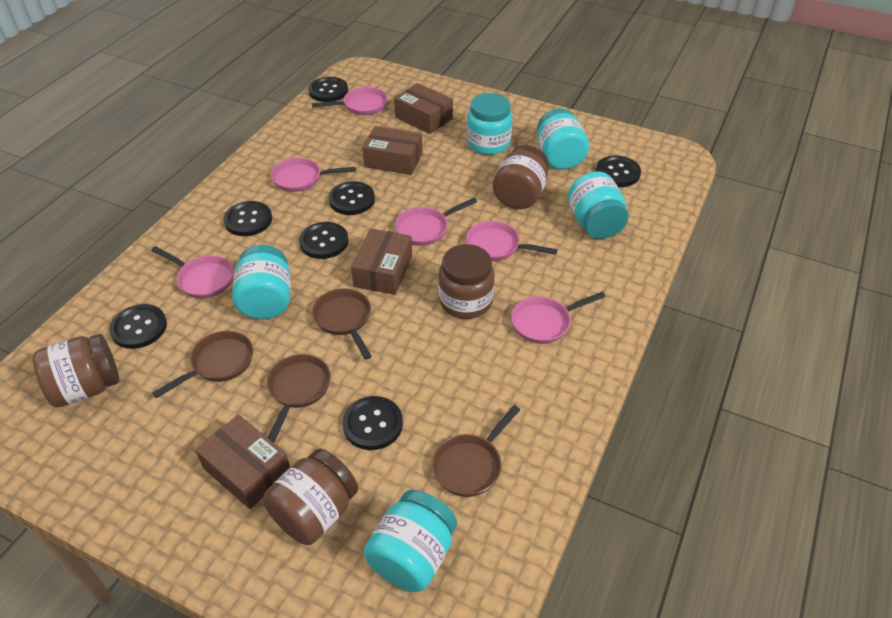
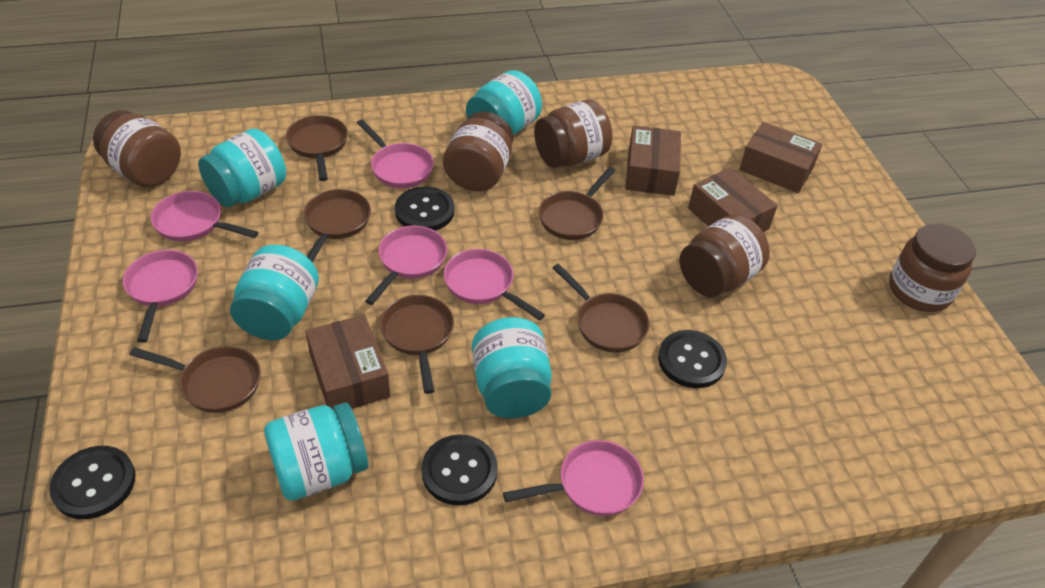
black button: [109,304,167,349] [224,201,272,236] [299,222,348,259] [308,77,348,102] [328,181,375,215] [343,396,403,450] [596,156,641,187] = 7 -> [49,446,136,519] [395,186,455,231] [421,435,498,505] [658,330,727,388] = 4
brown jar: [33,334,119,407] [263,449,358,545] [438,244,495,319] [493,145,549,209] = 4 -> [93,110,181,188] [443,112,513,192] [534,100,612,168] [680,214,770,297] [889,224,976,312] = 5
brown pan: [153,331,253,398] [267,354,331,443] [312,288,372,360] [432,405,520,497] = 4 -> [129,346,261,413] [286,115,348,181] [304,189,371,263] [380,295,454,394] [539,167,616,240] [552,263,649,353] = 6

